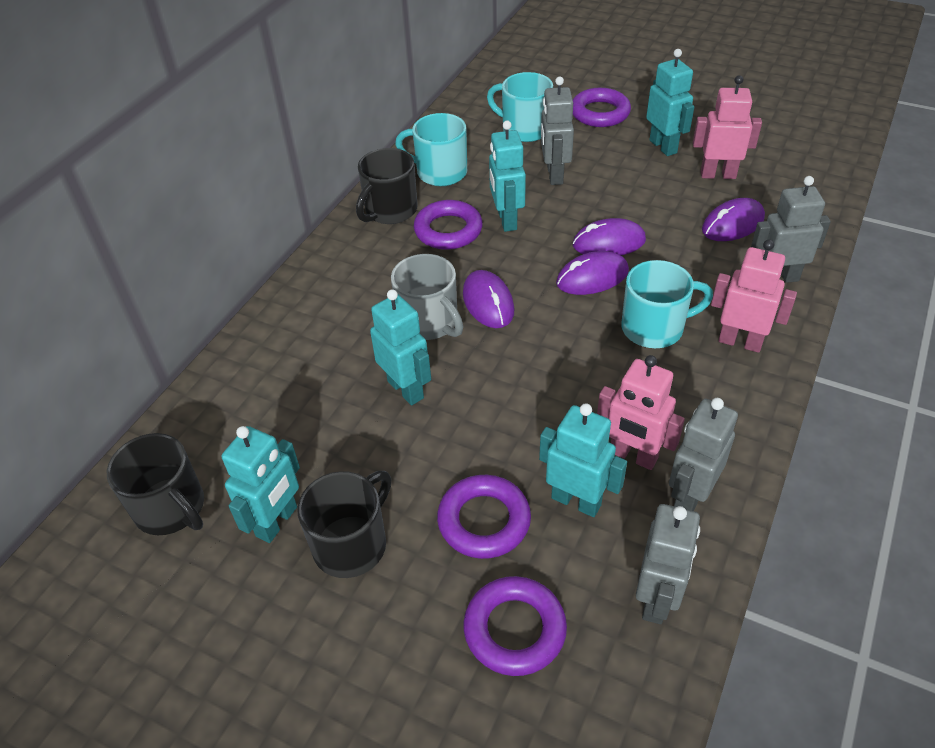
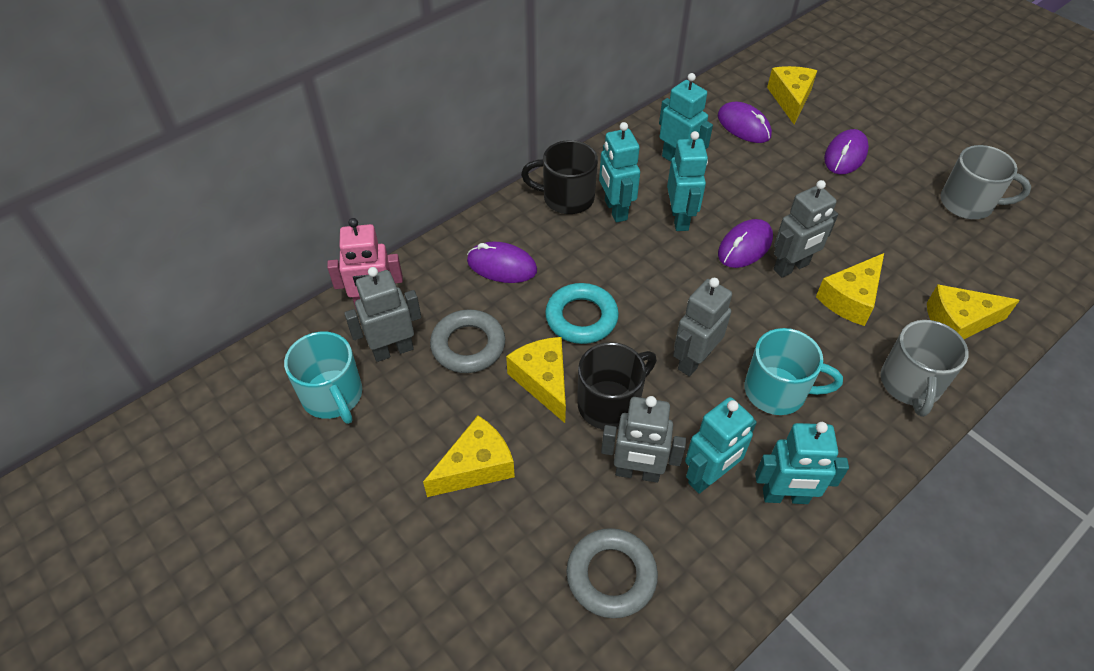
black mug: [107,433,204,535] [297,471,391,578] [356,148,418,224] = 3 -> [521,140,598,214] [577,342,657,430] = 2
grey mug: [391,254,464,340] = 1 -> [881,320,969,417] [940,145,1031,219] = 2
grey ring: none = 0 -> [430,309,505,373] [566,528,658,618] = 2
pink robot: [597,355,685,470] [693,75,762,179] [711,240,797,353] = 3 -> [327,218,403,308] = 1
purple ring: [414,200,483,250] [437,475,531,559] [463,576,567,676] [573,88,631,127] = 4 -> none = 0
turquoise mug: [395,113,467,186] [487,72,553,142] [621,260,713,348] = 3 -> [284,331,362,424] [744,328,843,415] = 2
turquoise ring: none = 0 -> [545,283,619,344] = 1
yellow cheese: none = 0 -> [423,415,515,497] [506,337,566,423] [767,66,817,124] [816,253,884,326] [927,284,1020,339] = 5

